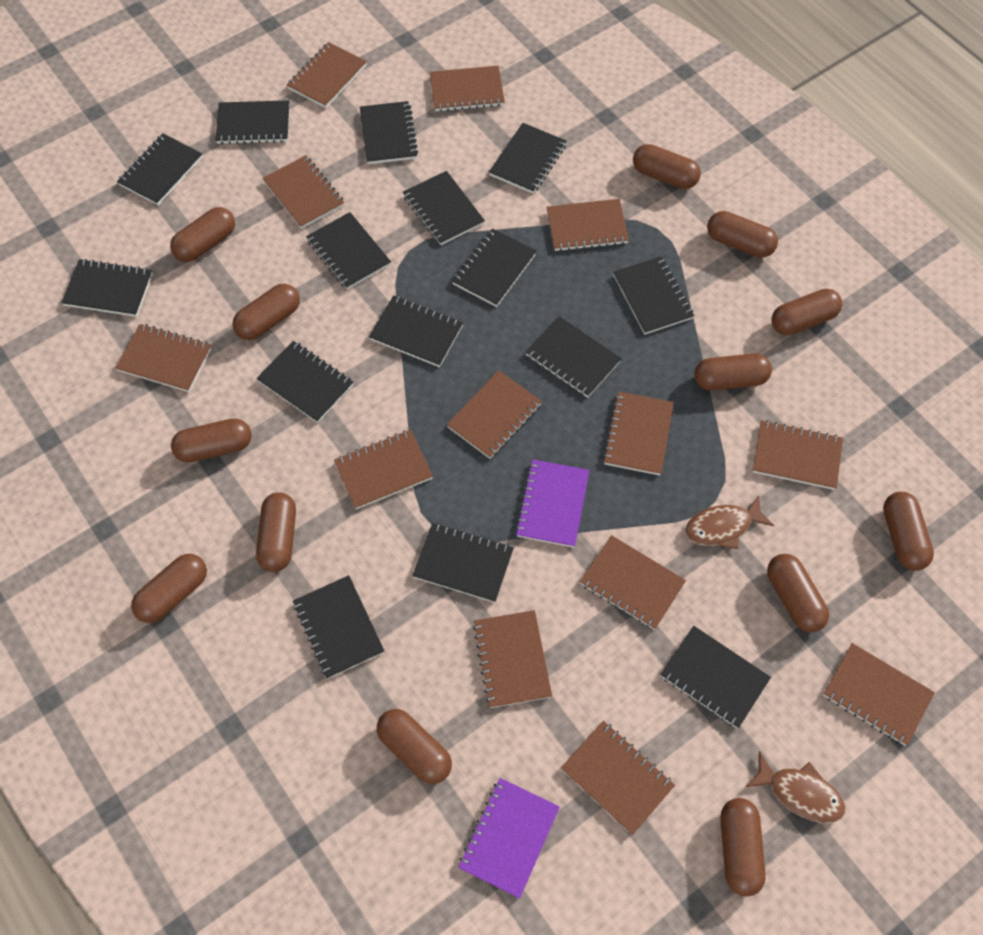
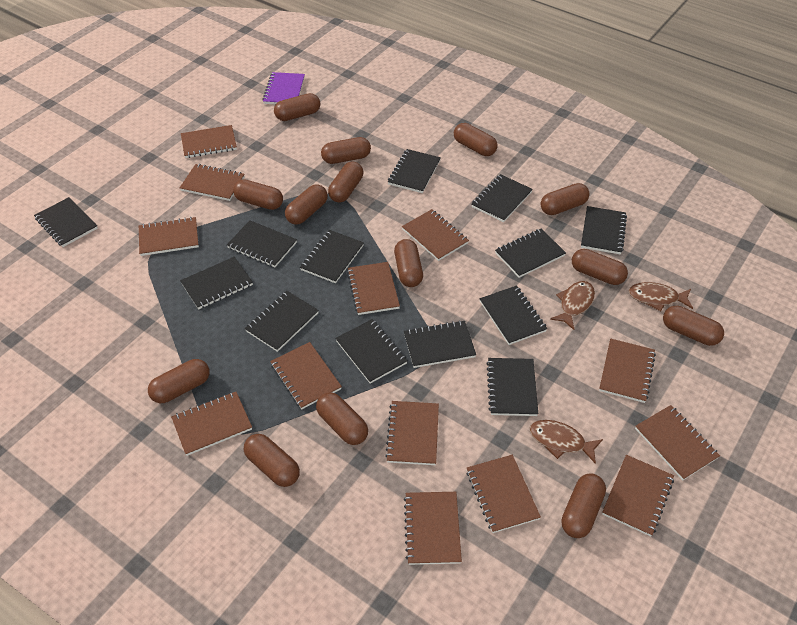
black notebook: [61,259,153,317] [117,134,203,205] [215,100,290,144] [256,341,354,423] [293,575,384,679] [306,212,391,290] [360,101,418,164] [369,295,463,367] [403,171,485,245] [412,523,514,603] [452,228,537,307] [489,123,567,194] [525,316,622,398] [613,256,694,335] [660,626,771,728] = 15 -> [34,197,98,247] [180,257,253,310] [227,220,297,267] [245,291,319,352] [300,230,364,283] [335,319,408,384] [388,149,441,193] [404,320,476,368] [471,174,533,222] [480,286,547,345] [486,358,538,416] [495,229,566,278] [581,206,627,254] = 13
brown capsule: [131,554,207,623] [170,207,235,262] [171,418,252,462] [232,284,300,340] [256,492,296,572] [377,709,452,784] [633,144,701,189] [694,353,772,391] [707,211,778,258] [720,798,766,896] [767,554,829,633] [772,289,842,336] [883,492,934,571] = 13 -> [148,359,210,403] [233,179,283,210] [244,434,300,487] [274,93,320,121] [285,184,328,225] [316,392,368,445] [321,137,371,164] [328,161,363,203] [394,239,423,287] [454,123,498,156] [541,183,589,215] [561,473,606,538] [572,249,628,285] [663,306,724,346] = 14
brown fish: [685,495,774,549] [745,751,846,823] = 2 -> [530,420,603,464] [550,281,595,330] [629,282,693,311] = 3
purple notebook: [458,778,560,898] [515,459,589,548] = 2 -> [262,72,305,104] = 1

